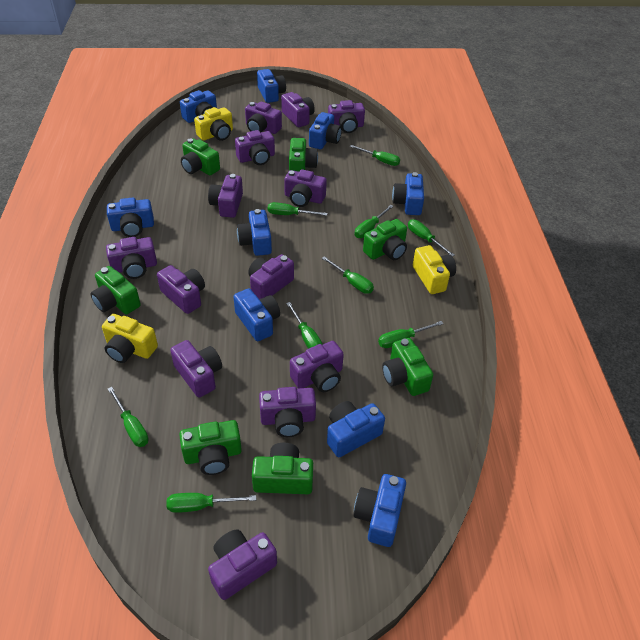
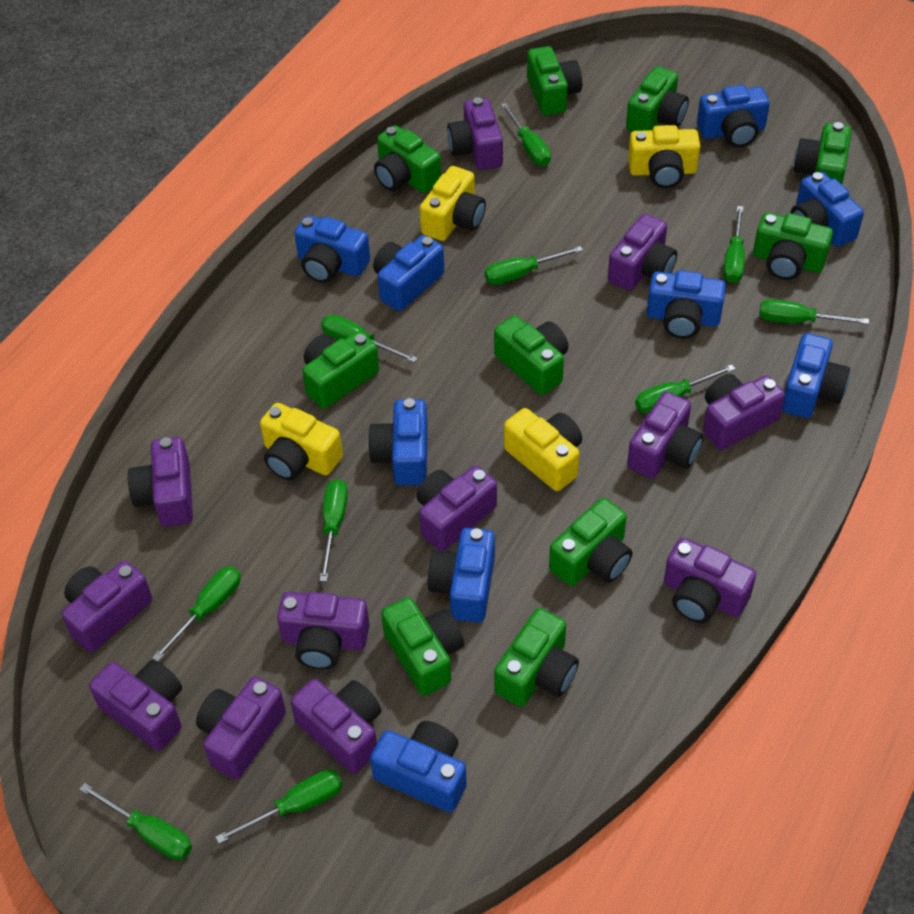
green camera: [90,266,141,314] [179,420,242,475] [181,138,220,175] [252,443,313,494] [289,138,318,172] [363,219,407,260] [382,338,433,396] = 7 -> [302,331,379,409] [374,125,441,193] [381,597,464,696] [494,316,569,395] [494,608,579,707] [527,46,582,116] [549,498,632,586] [626,66,689,132] [753,212,833,280] [794,122,852,184] = 10
green screwdriver: [108,387,149,447] [166,493,256,513] [267,202,328,216] [286,302,323,349] [322,256,374,294] [350,145,400,166] [355,205,394,238] [378,321,444,348] [408,219,454,257] = 9 -> [79,783,192,860] [152,566,241,661] [216,769,343,844] [319,479,348,582] [321,315,418,363] [484,246,583,285] [501,103,551,166] [635,364,735,414] [723,206,745,283] [759,299,869,324] = 10
purple camera: [106,237,157,279] [157,265,205,314] [170,340,222,398] [208,174,243,218] [208,529,277,600] [235,130,275,165] [245,102,282,134] [248,254,294,299] [259,387,316,437] [281,92,315,127] [284,169,327,207] [290,341,344,392] [328,100,365,133] = 13 -> [62,561,152,652] [89,660,182,751] [128,437,193,526] [196,677,286,780] [277,592,370,670] [290,679,381,773] [417,466,497,551] [447,97,503,170] [608,214,677,291] [627,391,703,478] [664,538,756,623] [703,374,785,450] = 12
yellow camera: [102,314,158,363] [194,107,233,141] [413,245,456,294] = 3 -> [260,403,343,480] [420,166,486,241] [504,408,582,491] [628,125,700,188] = 4

